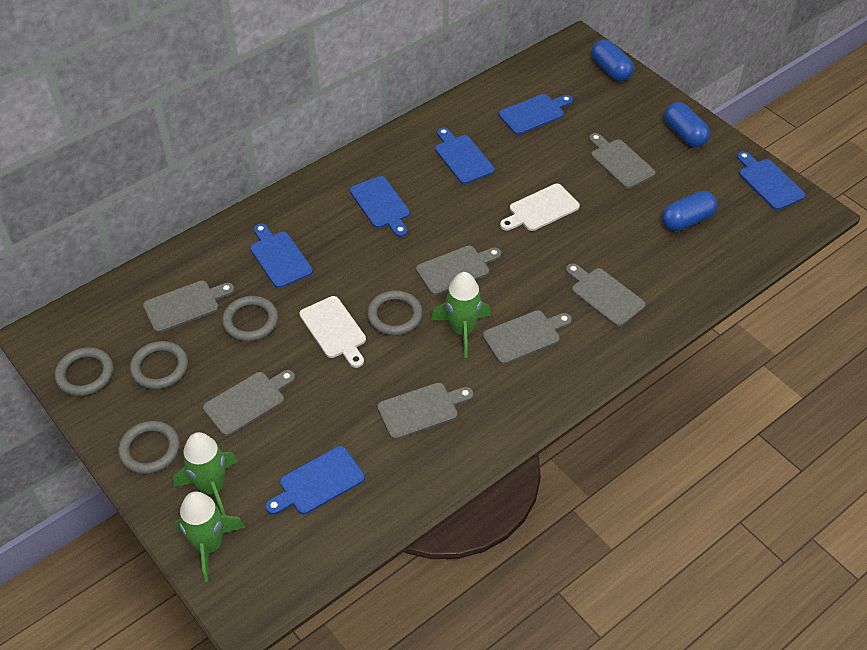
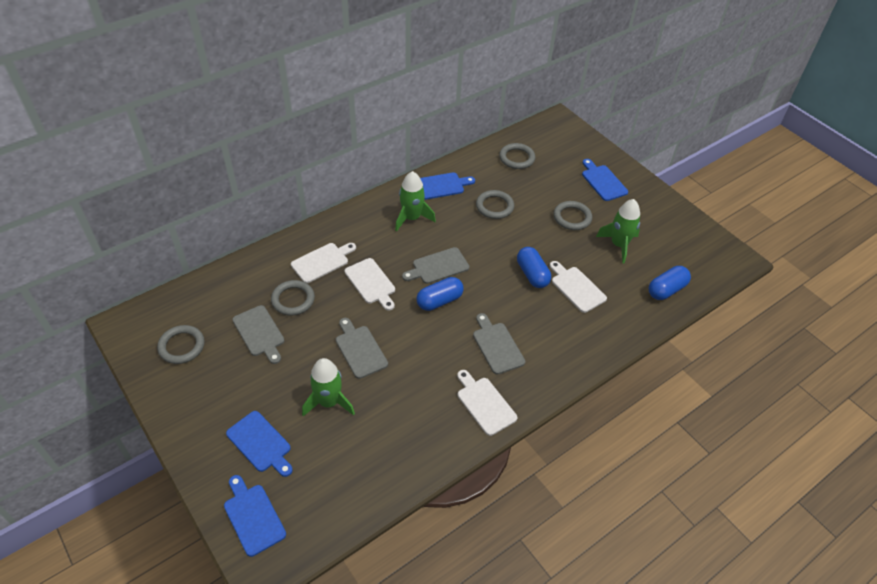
blue cutting board: [250,224,313,288] [265,446,365,515] [350,176,410,237] [435,127,495,184] [499,94,573,135] [737,151,805,210] = 6 -> [224,475,286,557] [226,411,293,477] [420,172,475,200] [582,159,628,201] = 4
grey cutting board: [143,281,234,333] [203,370,295,436] [377,383,473,440] [416,246,501,295] [482,310,572,364] [566,263,646,327] [589,133,656,189] = 7 -> [232,305,285,364] [336,318,388,379] [402,247,469,284] [473,313,525,375] = 4
white cutting board: [299,296,366,368] [500,184,580,231] = 2 -> [291,243,356,283] [344,258,395,311] [457,370,517,436] [550,261,607,313] = 4

